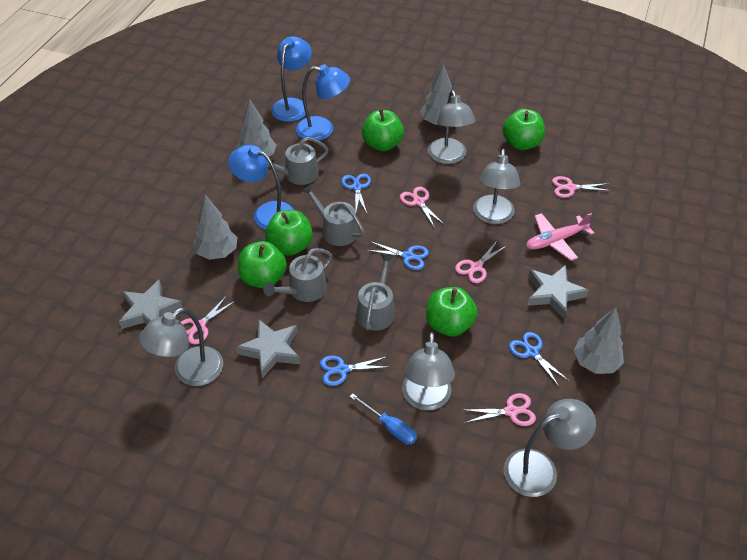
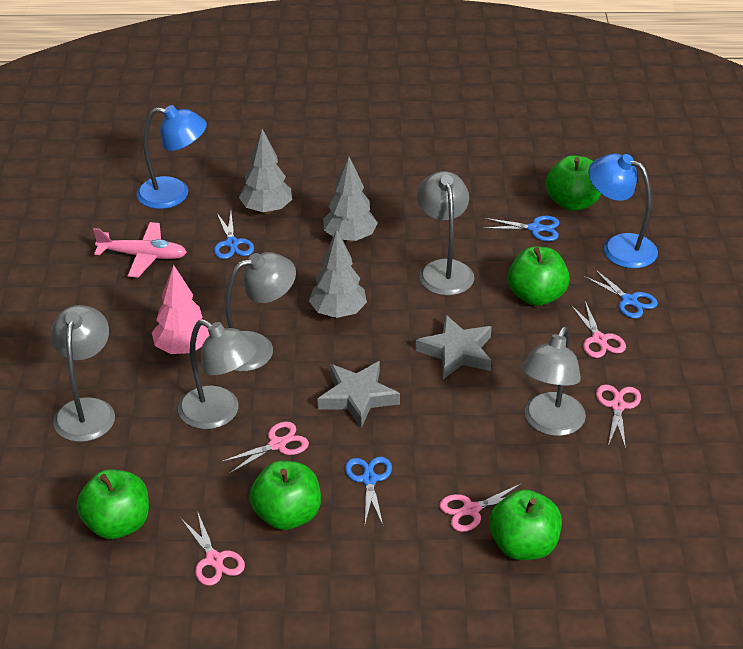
blue lamp: [228,145,294,230] [271,36,312,122] [296,64,350,141] = 3 -> [136,105,207,209] [589,153,658,268] = 2
blue screwdriver: [349,393,417,445] = 1 -> none = 0
grey star: [119,280,183,329] [236,320,300,378] [527,265,589,318] = 3 -> [317,361,400,428] [415,315,492,379] = 2
grey tree: [193,195,238,260] [237,98,276,156] [420,64,452,126] [574,307,624,374] = 4 -> [239,129,292,214] [309,230,367,318] [323,157,378,242] = 3
grey watering can: [263,248,332,302] [268,137,328,185] [302,184,365,246] [356,254,395,331] = 4 -> none = 0
pink tree: none = 0 -> [152,265,210,354] = 1

